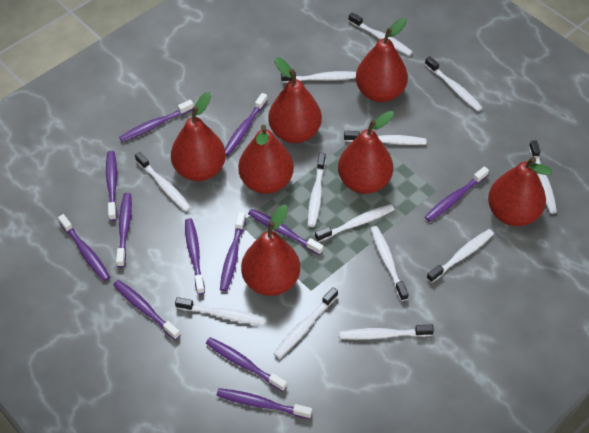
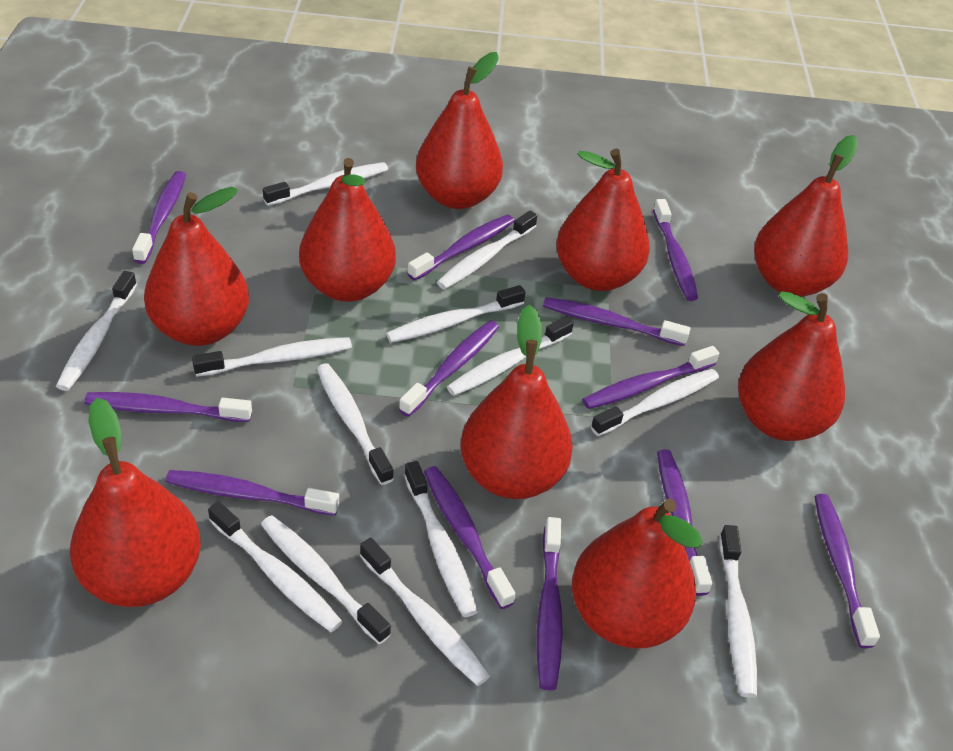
red pear: [171,92,226,181] [238,125,294,194] [241,205,300,296] [268,57,322,143] [338,111,394,194] [356,18,408,102] [488,157,552,226] = 7 -> [70,398,201,607] [144,187,249,346] [299,158,396,302] [416,52,503,209] [461,305,573,499] [556,149,650,291] [572,499,702,648] [738,291,845,441] [754,135,858,296] = 9

